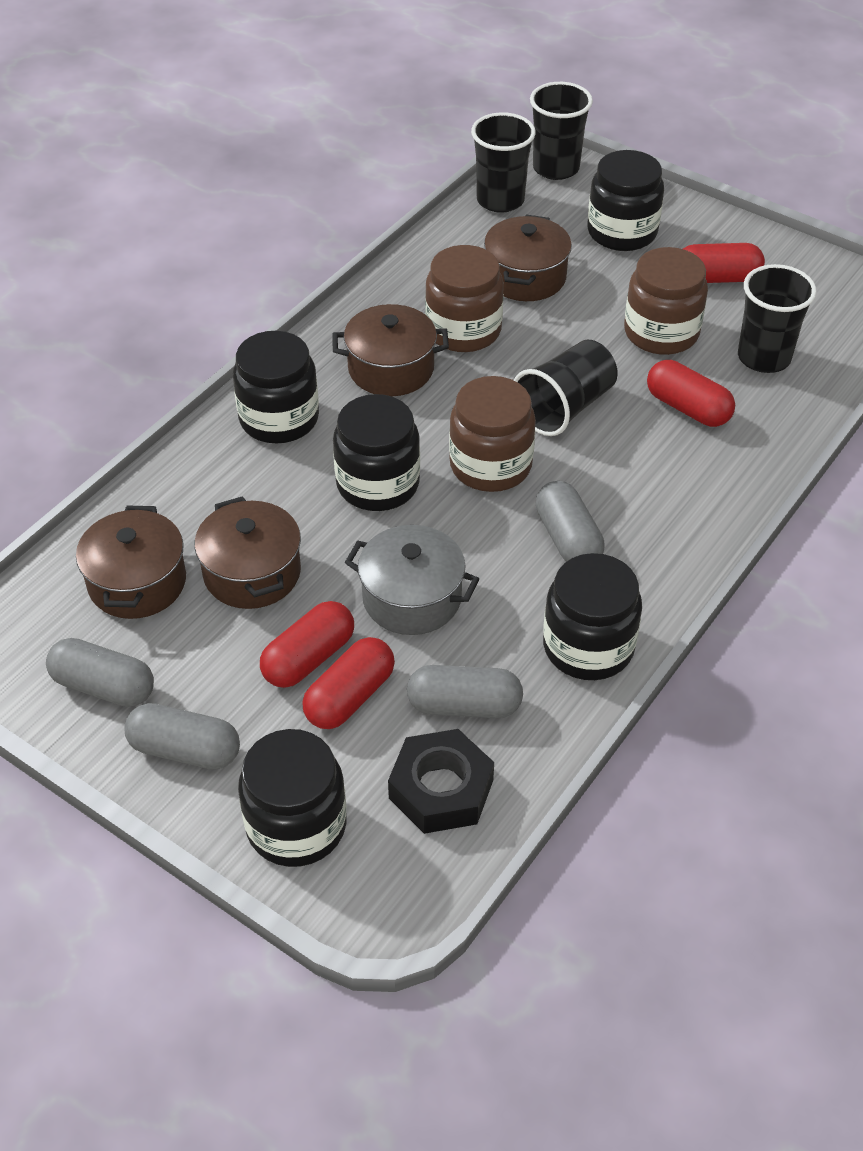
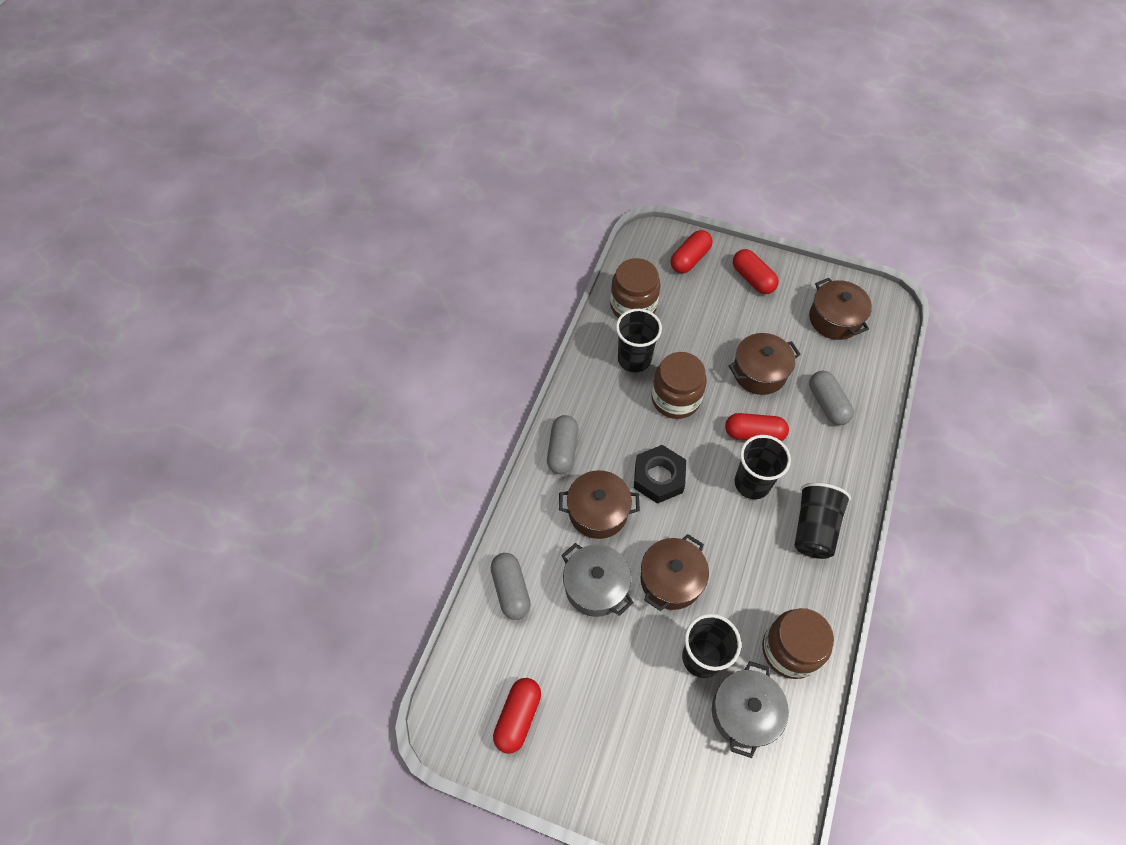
black jar: [233,331,319,443] [238,729,346,867] [333,394,420,511] [543,553,642,680] [587,150,664,251] = 5 -> none = 0
grey capsule: [46,638,154,707] [124,703,240,770] [407,665,523,718] [535,481,605,562] = 4 -> [491,553,531,620] [547,415,578,474] [809,371,854,425] = 3
grey pot: [345,525,479,635] = 1 -> [562,543,634,617] [712,661,789,758] = 2

